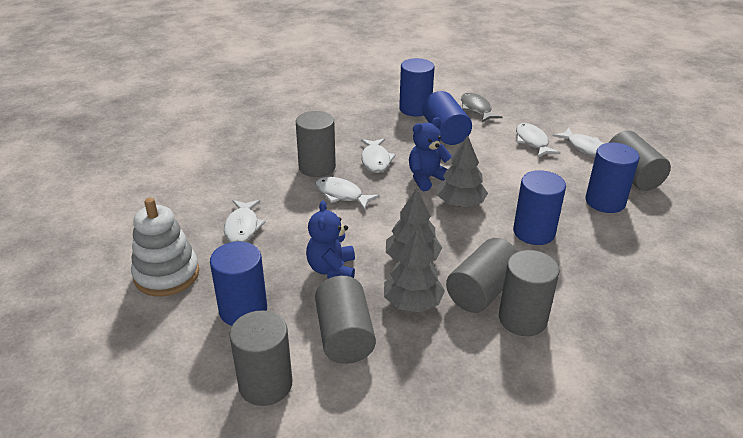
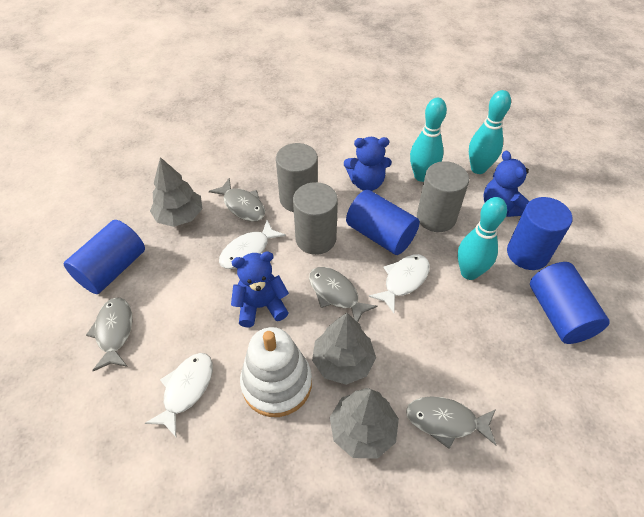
blue cylinder: [210,241,267,326] [399,58,435,117] [422,91,472,145] [513,170,566,245] [585,143,640,213] = 5 -> [64,220,145,294] [346,190,420,255] [507,197,572,270] [530,262,610,344] = 4
blue teddy bear: [306,201,355,279] [409,117,452,191] = 2 -> [231,252,289,327] [344,137,392,191] [483,150,529,217] = 3
grey cylinder: [229,311,292,406] [296,111,336,177] [315,276,376,364] [446,238,518,313] [499,250,560,336] [609,131,671,191] = 6 -> [276,143,318,212] [293,182,338,255] [417,161,469,232] = 3
grey fish: [461,93,503,122] = 1 -> [86,297,132,371] [209,178,265,222] [309,267,378,322] [406,396,496,449] = 4
turquoise bowling pin: none = 0 -> [410,98,447,182] [458,197,507,280] [469,90,511,174] = 3
white fish: [224,200,266,242] [315,177,380,210] [361,138,396,173] [516,123,560,158] [553,128,604,157] = 5 -> [145,353,213,437] [219,220,286,269] [369,254,430,313] = 3

